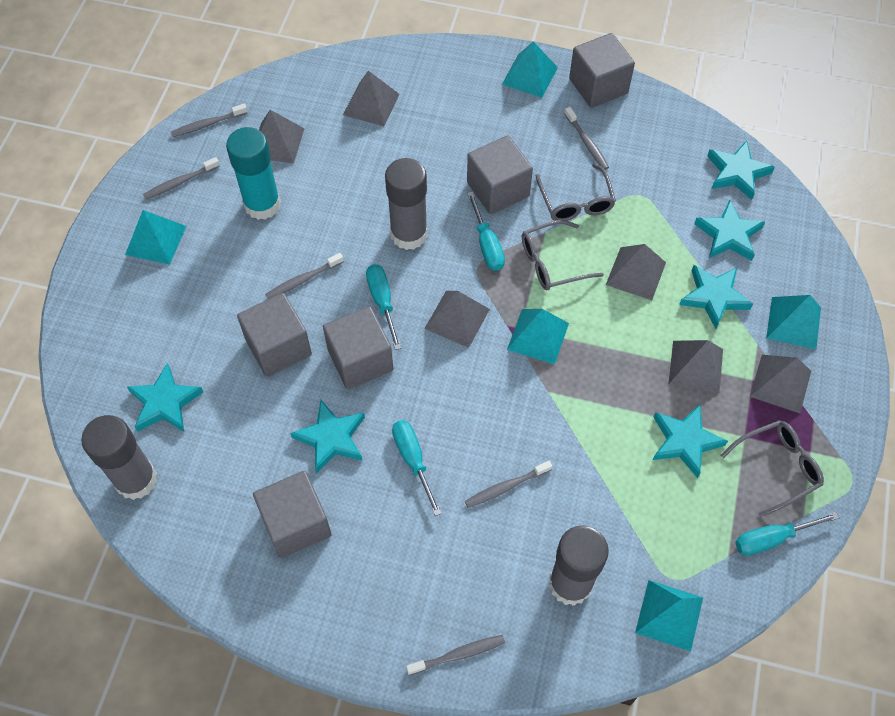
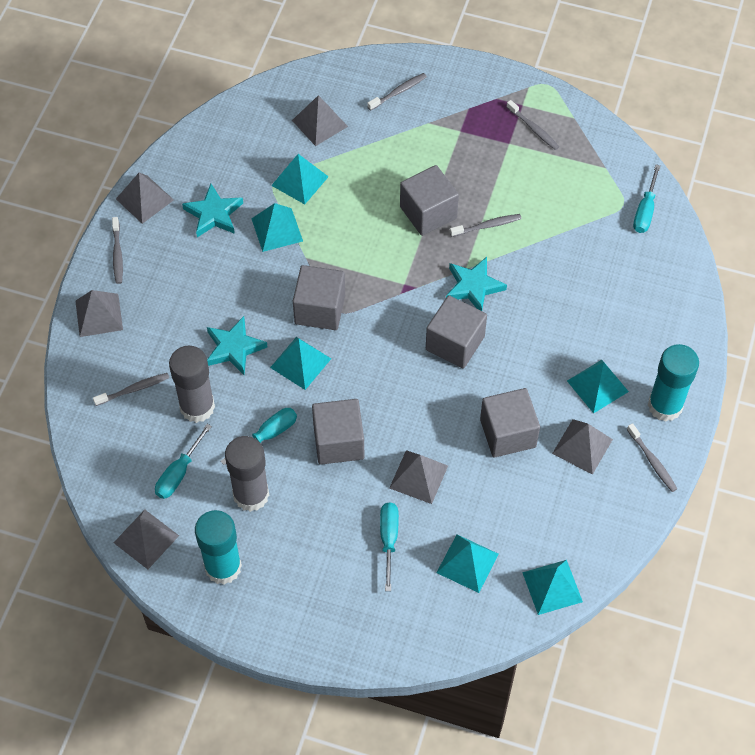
grey glasses: [522,220,604,290] [536,164,616,221] [720,420,824,517] = 3 -> none = 0
grey glue stick: [81,415,157,500] [385,158,428,250] [549,526,609,606] = 3 -> [169,346,215,423] [225,436,269,512] = 2
turquoise glue stick: [226,127,281,220] = 1 -> [195,510,242,585] [648,344,699,422] = 2
turquoise pyramid: [125,210,186,265] [502,41,558,98] [507,309,569,365] [635,580,703,651] [766,295,821,349] = 5 -> [252,203,303,252] [270,337,331,390] [271,154,329,204] [436,535,499,593] [522,560,583,615] [567,360,629,413] = 6
turquoise star: [127,363,203,432] [290,400,365,473] [653,404,728,478] [679,265,753,329] [694,200,765,261] [707,141,775,200] = 6 -> [182,184,243,237] [207,316,268,375] [446,257,507,311] = 3

